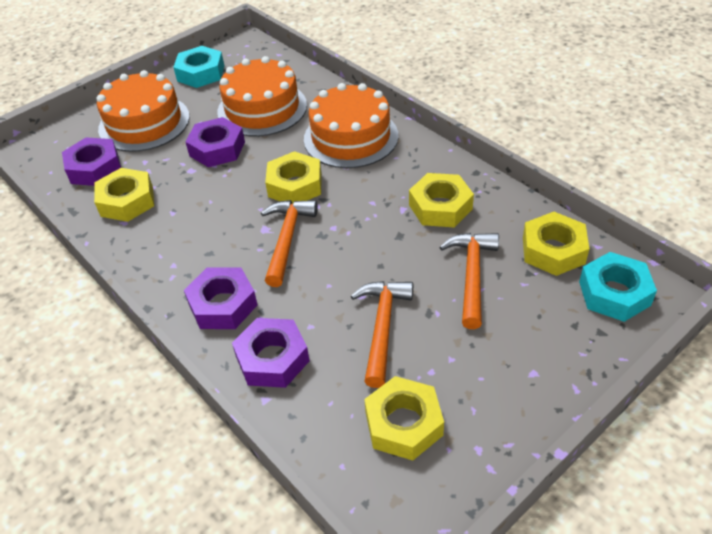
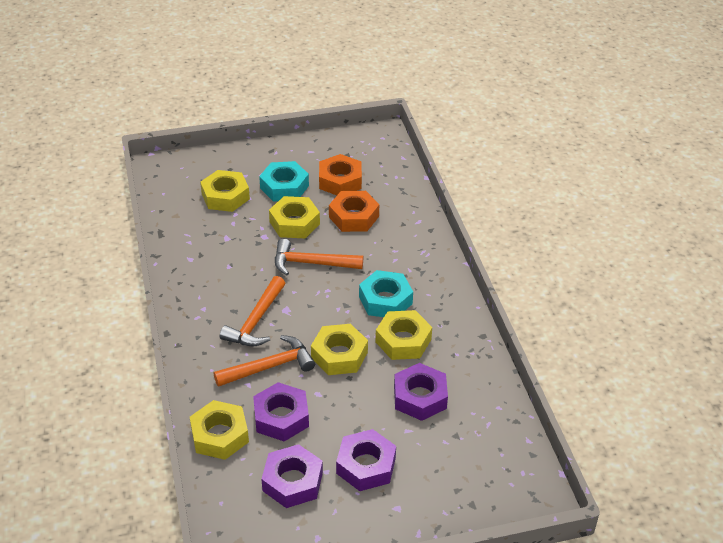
orange cake: [96,70,190,152] [217,56,307,137] [304,83,398,168] = 3 -> none = 0
orange nut: none = 0 -> [319,154,362,195] [329,191,379,232] = 2

